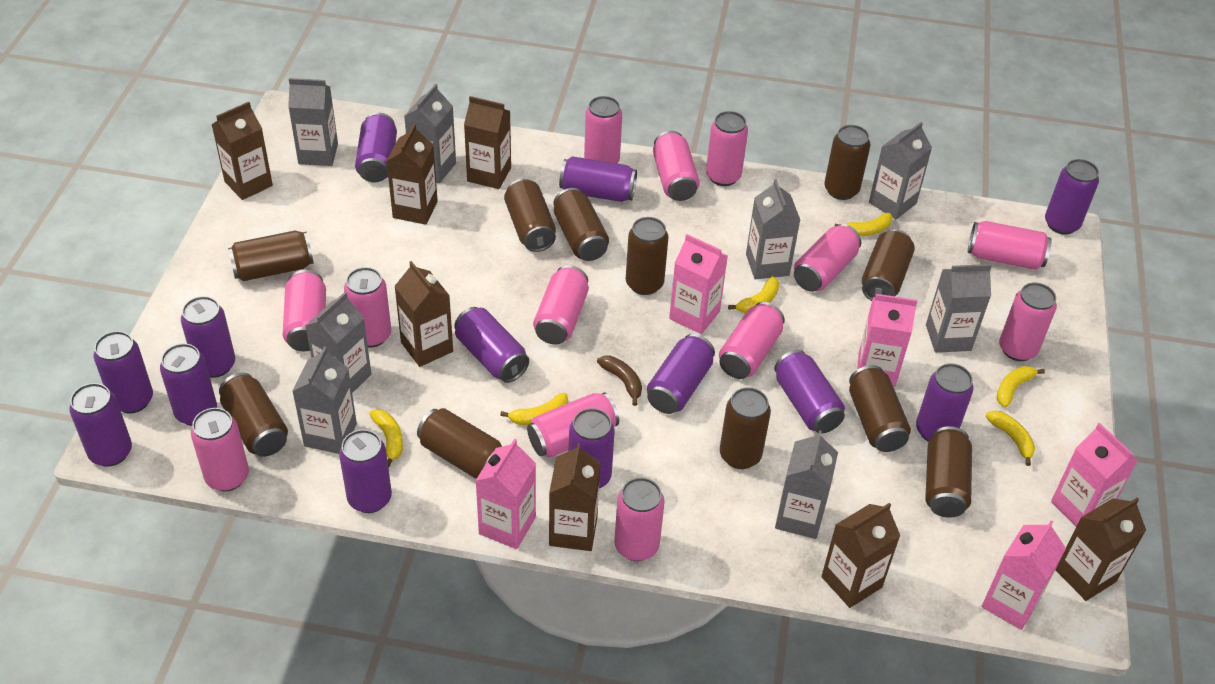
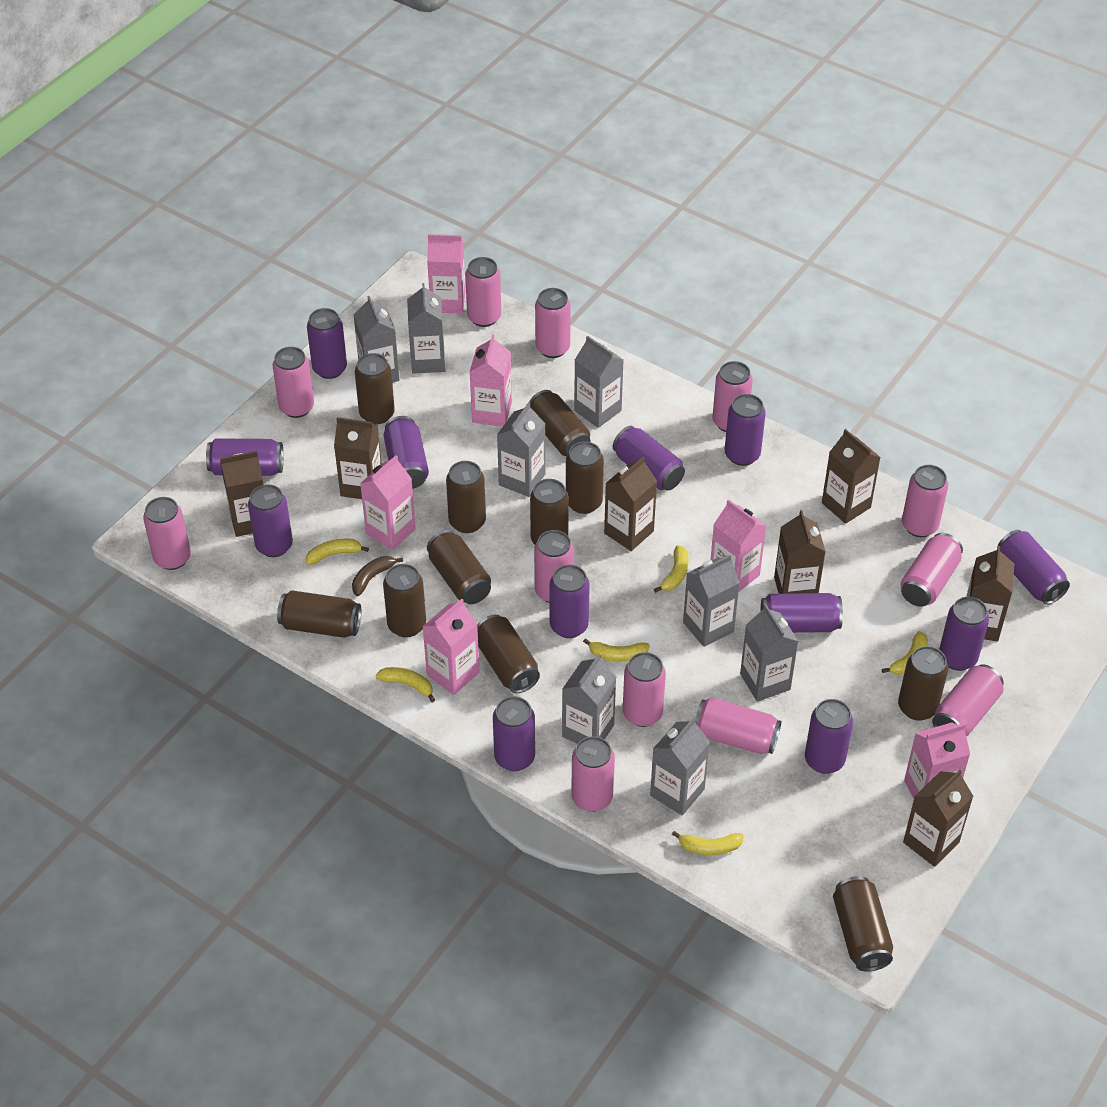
pink can: [191,408,249,491] [283,270,326,351] [344,267,391,347] [527,392,619,458] [533,265,589,345] [584,96,622,163] [614,477,665,561] [653,131,700,201] [706,111,748,186] [719,302,785,379] [794,224,861,292] [968,221,1052,270] [999,283,1057,361] = 13 -> [143,497,191,570] [273,347,314,418] [465,257,501,327] [534,530,574,603] [535,288,571,358] [571,736,615,812] [623,652,666,727] [695,697,781,754] [713,361,753,432] [901,533,963,607] [902,465,948,537] [932,664,1004,736] = 12
pink carton: [475,439,536,549] [669,234,728,334] [857,294,917,387] [982,520,1066,630] [1051,423,1138,527] = 5 -> [360,455,416,550] [422,599,480,695] [427,234,466,314] [470,334,512,427] [711,499,766,592] [904,722,970,798] = 6
purple can: [69,383,132,467] [94,331,153,414] [160,343,217,426] [181,296,235,378] [339,430,392,513] [355,112,397,182] [454,307,529,383] [559,156,637,202] [569,408,615,489] [647,334,715,414] [774,350,845,433] [916,363,974,442] [1045,159,1099,235] = 13 -> [206,438,284,476] [248,484,293,557] [307,308,347,379] [384,416,429,489] [493,696,535,771] [550,564,590,638] [613,426,685,491] [725,394,766,466] [761,593,843,633] [805,699,853,774] [939,597,989,671] [997,530,1070,605] = 12

